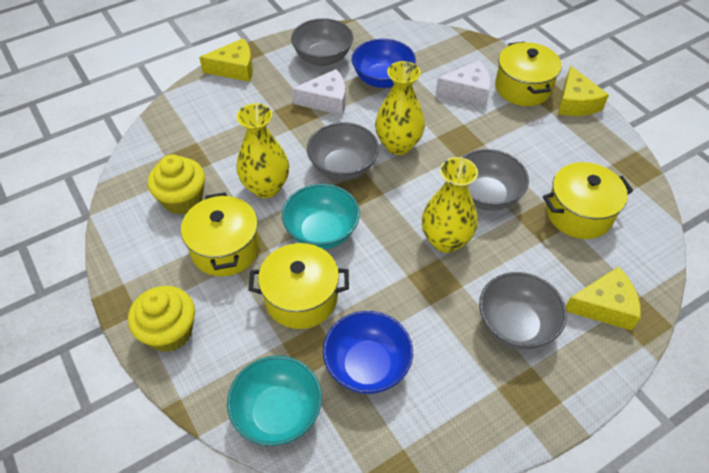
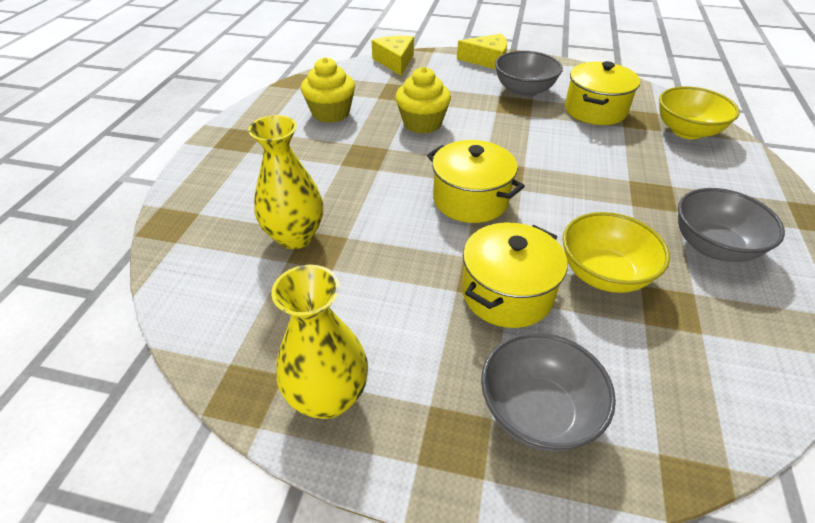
blue bowl: [323,311,413,394] [352,39,416,88] = 2 -> none = 0
grey bowl: [291,18,353,66] [307,122,379,181] [462,149,529,211] [479,272,567,350] = 4 -> [481,333,616,452] [495,51,563,97] [678,188,785,262] = 3
turquoise bowl: [227,355,322,446] [282,184,360,249] = 2 -> none = 0
white cheese: [292,69,345,115] [436,61,491,106] = 2 -> none = 0
yellow bowl: none = 0 -> [562,212,670,293] [659,86,740,139] = 2
yellow cheese: [199,38,253,82] [558,66,609,116] [566,267,641,331] = 3 -> [371,36,414,75] [457,34,507,69] = 2
yellow pot: [181,192,260,277] [248,243,349,329] [495,42,562,106] [543,162,633,239] = 4 -> [427,140,525,223] [462,223,567,328] [565,61,640,125] = 3
yellow vase: [236,103,289,198] [375,61,425,155] [422,157,478,253] = 3 -> [248,115,323,249] [271,265,368,419] = 2

